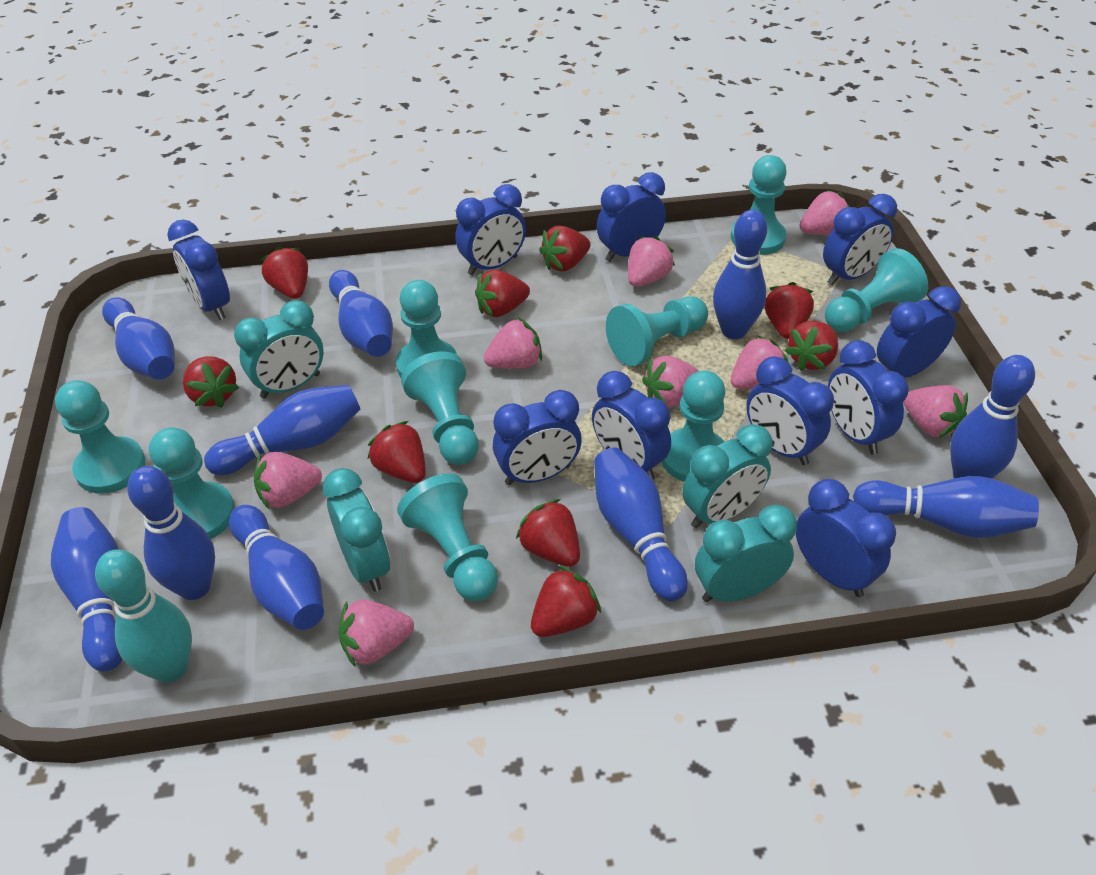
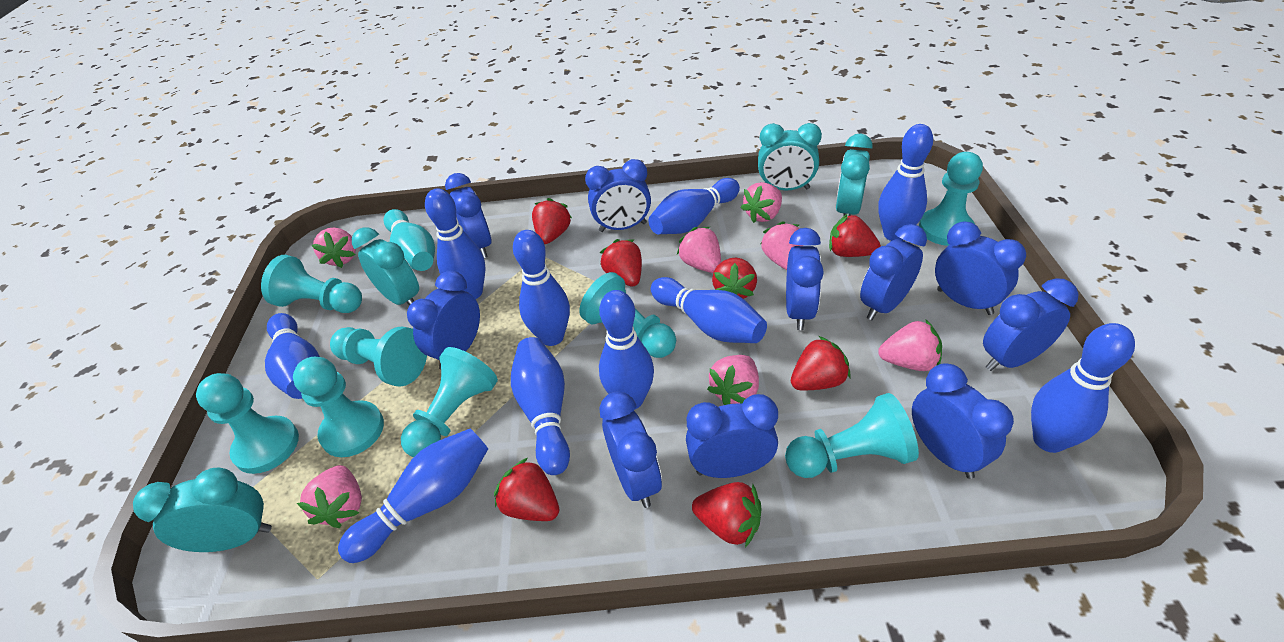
pink strawberry: [254,452,322,509] [339,599,414,667] [484,317,542,369] [628,236,675,287] [642,355,699,407] [731,335,788,389] [799,190,850,235] [903,385,968,438] = 8 -> [297,465,362,528] [312,228,356,268] [677,227,721,273] [707,355,759,405] [741,182,782,223] [760,221,803,270] [878,319,942,371] = 7
red strawberry: [183,356,239,408] [260,246,308,299] [367,421,426,483] [475,269,530,317] [516,499,580,567] [531,566,601,637] [539,226,590,272] [765,282,814,339] [785,321,838,371] = 9 -> [494,458,559,521] [532,198,572,244] [600,239,642,287] [692,482,761,547] [712,258,757,299] [791,336,850,391] [829,214,881,257] = 7
turquoise pawn: [55,380,145,494] [149,427,235,539] [396,280,457,378] [397,473,498,601] [401,351,479,465] [606,296,708,366] [662,370,725,482] [731,155,787,255] [825,248,928,332] = 9 -> [196,373,299,474] [261,255,362,313] [293,357,384,457] [330,327,427,387] [401,347,498,457] [579,272,676,358] [785,393,919,478] [919,152,983,246] = 8

